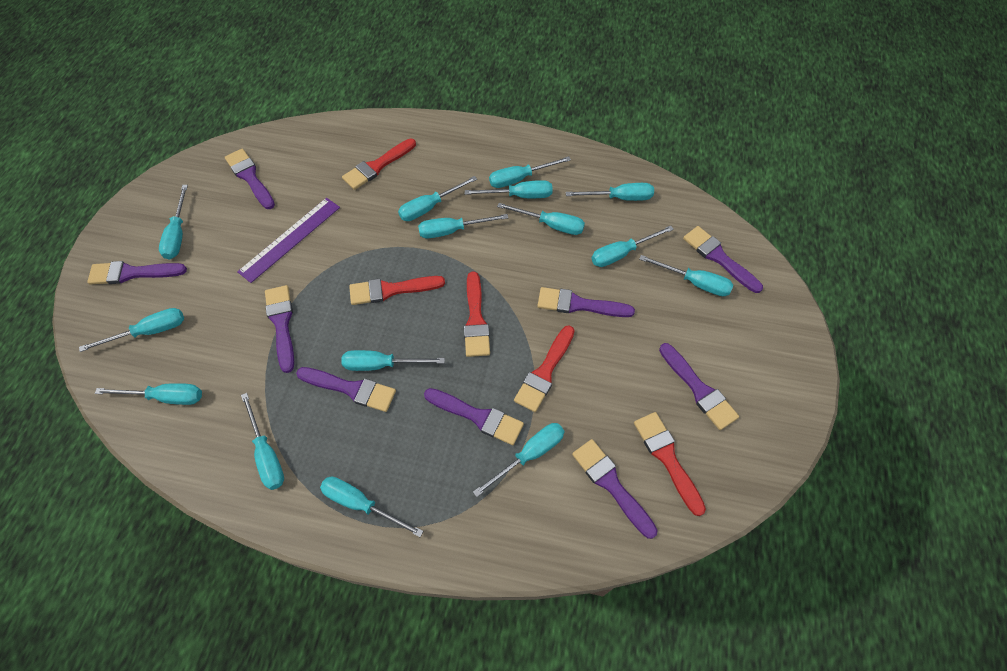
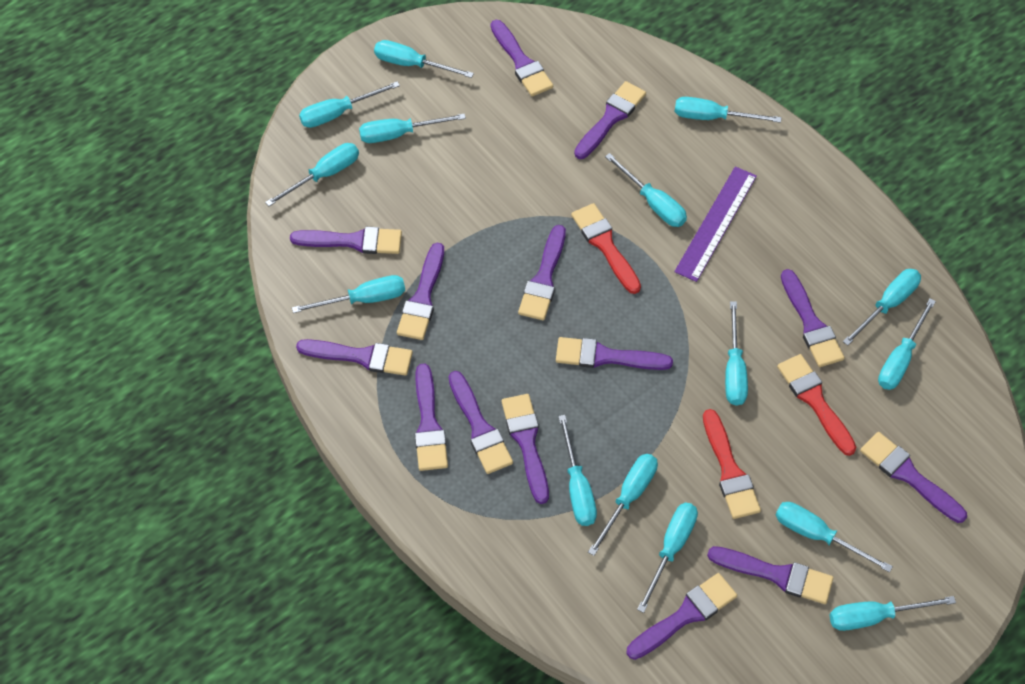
purple brush: [87,261,187,284] [225,149,275,209] [265,285,294,373] [296,367,396,412] [424,388,524,445] [537,287,635,317] [572,439,658,539] [659,343,739,430] [683,226,763,293] = 9 -> [290,227,402,254] [296,339,413,376] [397,243,444,340] [415,363,448,471] [448,371,513,474] [491,20,553,96] [502,394,549,504] [518,225,566,320] [556,337,673,370] [574,81,646,159] [627,573,737,660] [707,546,833,604] [781,269,845,367] [860,432,967,523] = 14
red brush: [342,139,416,190] [349,276,445,305] [464,271,490,357] [514,326,575,412] [634,412,706,516] = 5 -> [571,203,641,294] [703,409,761,519] [777,354,857,456] = 3

